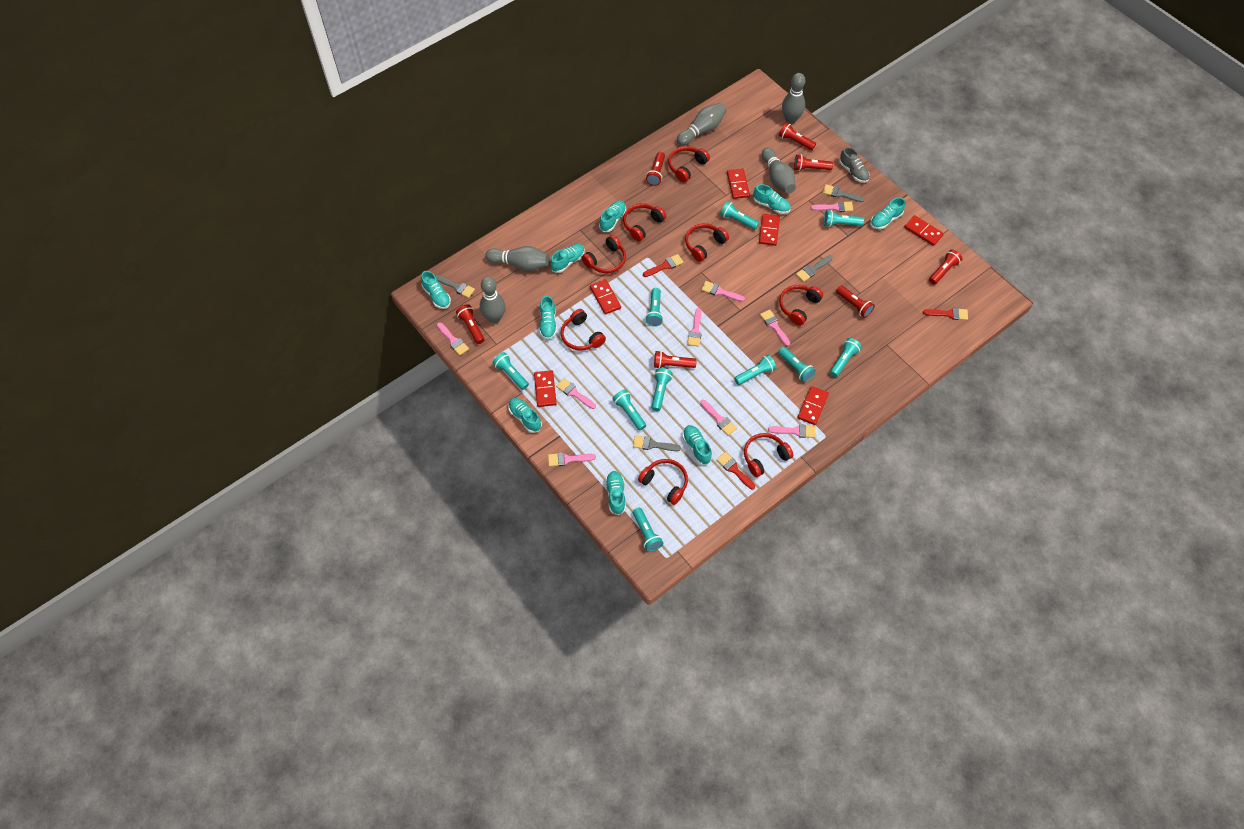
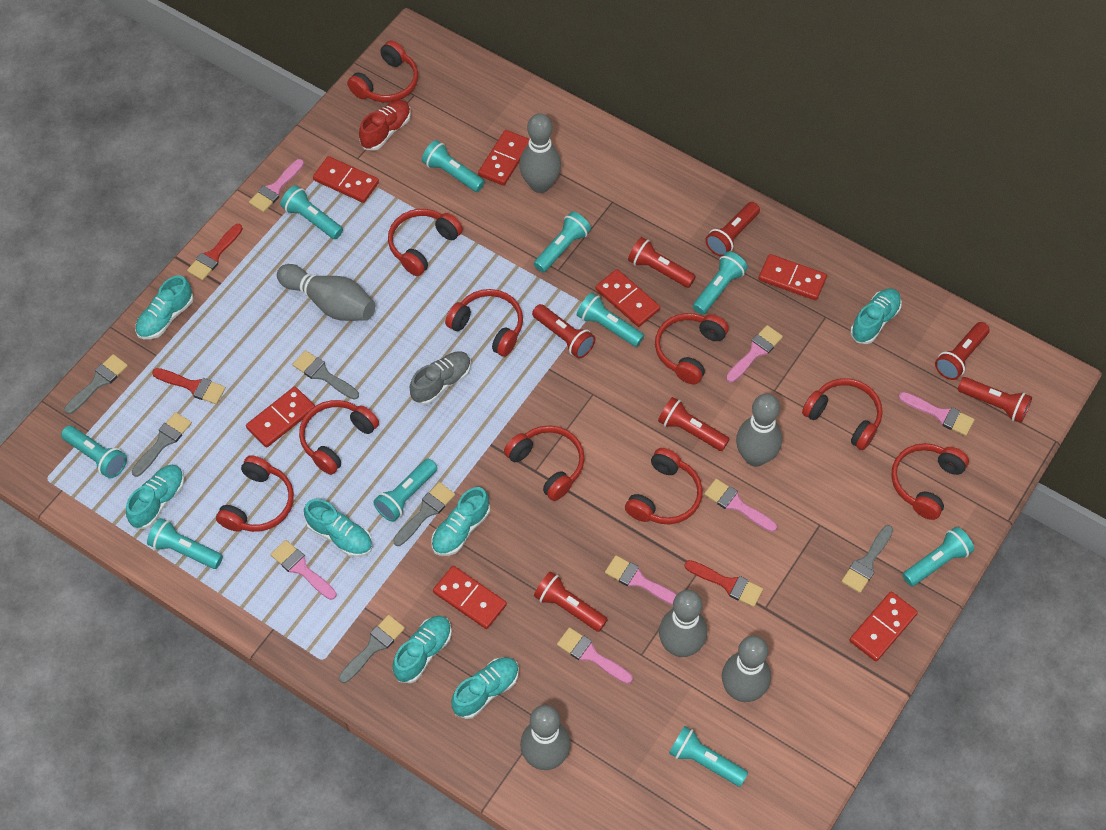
grey bowling pin: [480,277,506,323] [485,246,549,271] [677,103,726,146] [762,148,796,193] [782,73,805,123] = 5 -> [277,264,375,321] [519,113,561,193] [520,705,570,770] [659,590,707,657] [722,636,771,702] [736,394,782,467] = 6
grey brush: [435,275,475,298] [633,435,681,451] [796,255,833,282] [823,184,865,202] = 4 -> [64,354,128,414] [132,412,192,477] [292,350,359,399] [339,615,405,683] [393,482,455,546] [841,525,893,593] = 6
pink brush: [437,322,469,356] [548,453,596,467] [556,378,596,409] [687,308,702,347] [700,400,737,436] [702,281,745,302] [760,309,790,346] [768,424,815,438] [811,201,853,212] = 9 -> [249,159,304,212] [270,540,336,600] [557,627,633,684] [605,555,677,605] [704,479,777,532] [726,325,783,382] [899,392,975,436] = 7
red domino: [534,370,557,407] [590,279,621,314] [727,168,750,199] [759,214,780,246] [797,386,829,425] [904,215,944,246] = 6 -> [246,386,315,448] [313,156,379,203] [433,566,507,629] [478,130,530,186] [595,269,660,327] [759,254,827,300] [849,592,918,661] = 7
red headphones: [561,309,606,351] [582,235,626,273] [623,203,666,241] [638,459,688,505] [668,146,710,182] [685,223,729,262] [744,433,793,477] [779,285,823,326] = 8 -> [216,455,294,532] [299,400,379,475] [347,40,418,102] [388,209,463,276] [445,289,523,357] [504,425,585,501] [625,448,703,524] [655,313,729,384] [802,378,883,450] [891,443,969,520] = 10
red shoe: none = 0 -> [359,100,411,151] = 1
turquoise shoe: [421,271,451,309] [508,398,542,433] [539,296,557,340] [550,244,585,273] [599,200,626,232] [605,471,626,515] [682,425,712,465] [753,184,791,214] [870,197,905,229] = 9 -> [126,464,185,529] [135,275,194,339] [304,499,372,557] [393,616,452,683] [431,487,490,556] [451,657,519,719] [850,288,902,344] = 7

